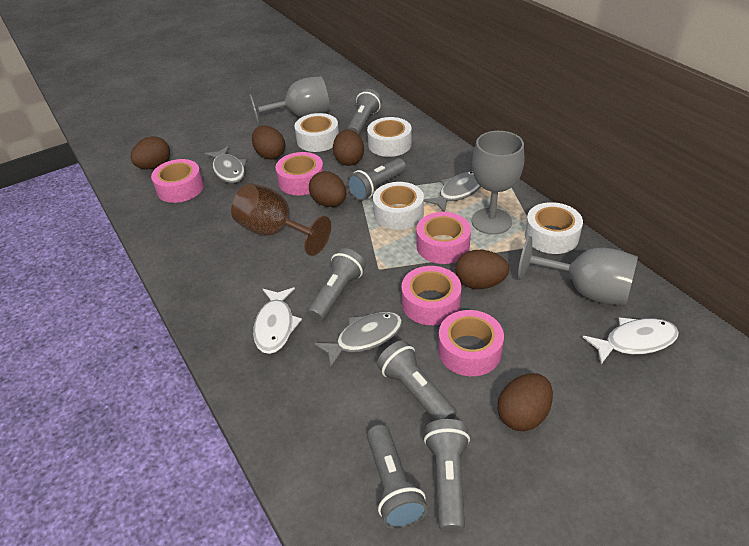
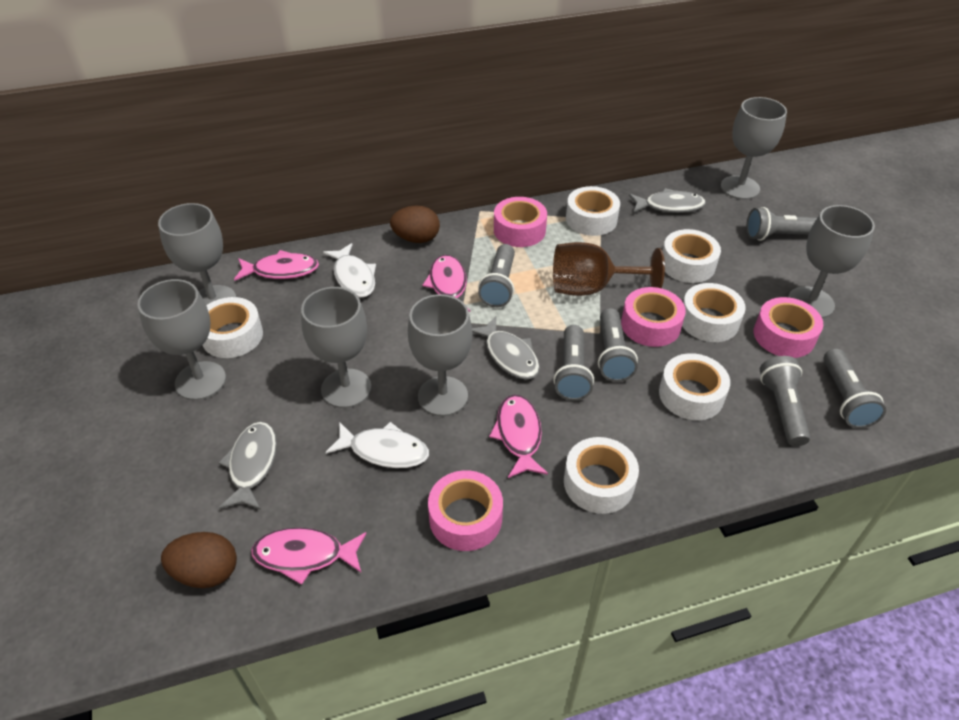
brown egg: [131,136,170,169] [252,126,285,159] [309,171,346,207] [333,129,364,166] [455,250,509,289] [497,373,553,431] = 6 -> [161,532,237,588] [390,205,440,243] = 2
grey goblet: [249,76,330,127] [472,131,524,235] [518,236,638,306] = 3 -> [137,279,226,400] [158,203,236,305] [301,287,371,408] [408,294,472,416] [721,97,787,199] [788,205,875,318] = 6
pink fish: none = 0 -> [234,250,319,281] [251,528,367,585] [423,255,470,312] [489,395,548,478] = 4
pink tape: [151,159,204,203] [276,152,324,195] [402,266,462,325] [416,212,471,264] [438,310,504,376] = 5 -> [428,470,503,551] [494,197,547,247] [621,287,686,347] [754,297,823,358] = 4
white tape: [294,113,339,152] [367,117,412,157] [373,182,424,230] [525,202,583,254] = 4 -> [202,297,263,358] [564,437,639,514] [566,186,620,236] [659,353,730,420] [663,229,721,283] [682,283,746,342] = 6

